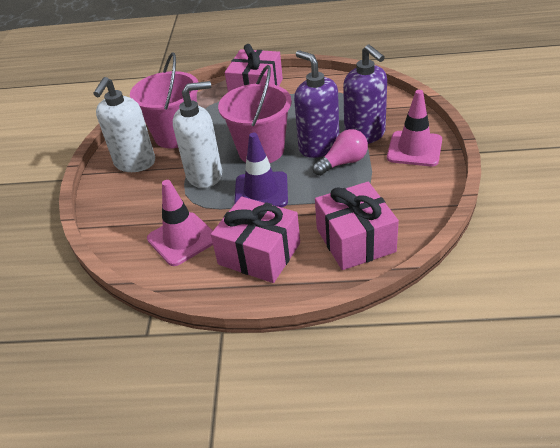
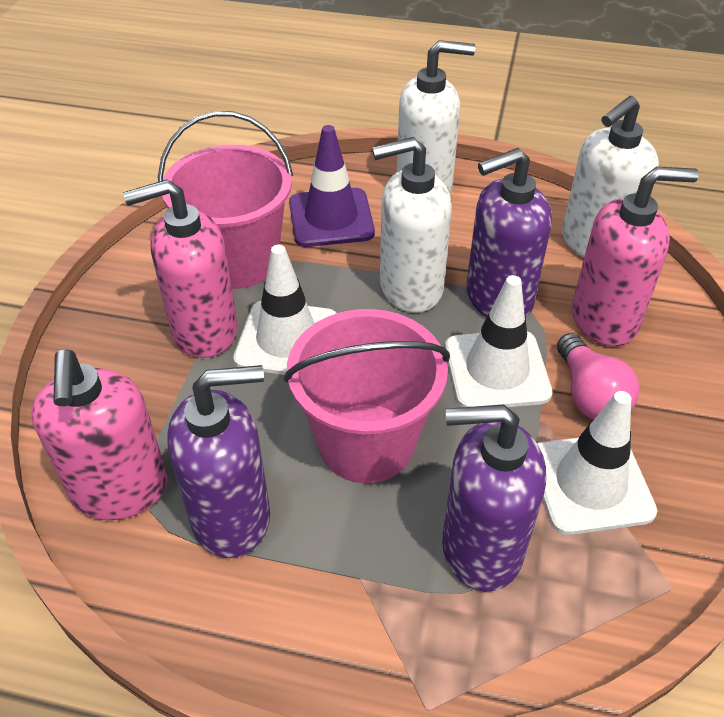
pink gift: [211,197,300,283] [225,44,283,92] [315,182,399,270] = 3 -> none = 0
pink soap dispenser: none = 0 -> [31,350,168,520] [123,179,238,358] [572,167,699,346] = 3
pink traffic cone: [147,180,213,266] [387,90,442,166] = 2 -> none = 0
purple soap dispenser: [294,50,339,158] [343,44,387,144] = 2 -> [167,365,270,558] [442,405,546,592] [466,148,552,317] = 3
white soap dispenser: [93,77,155,172] [173,81,222,188] = 2 -> [372,137,452,313] [397,40,476,193] [562,96,659,258] = 3
white traffic cone: none = 0 -> [233,245,337,375] [445,275,553,407] [537,391,657,535] = 3

